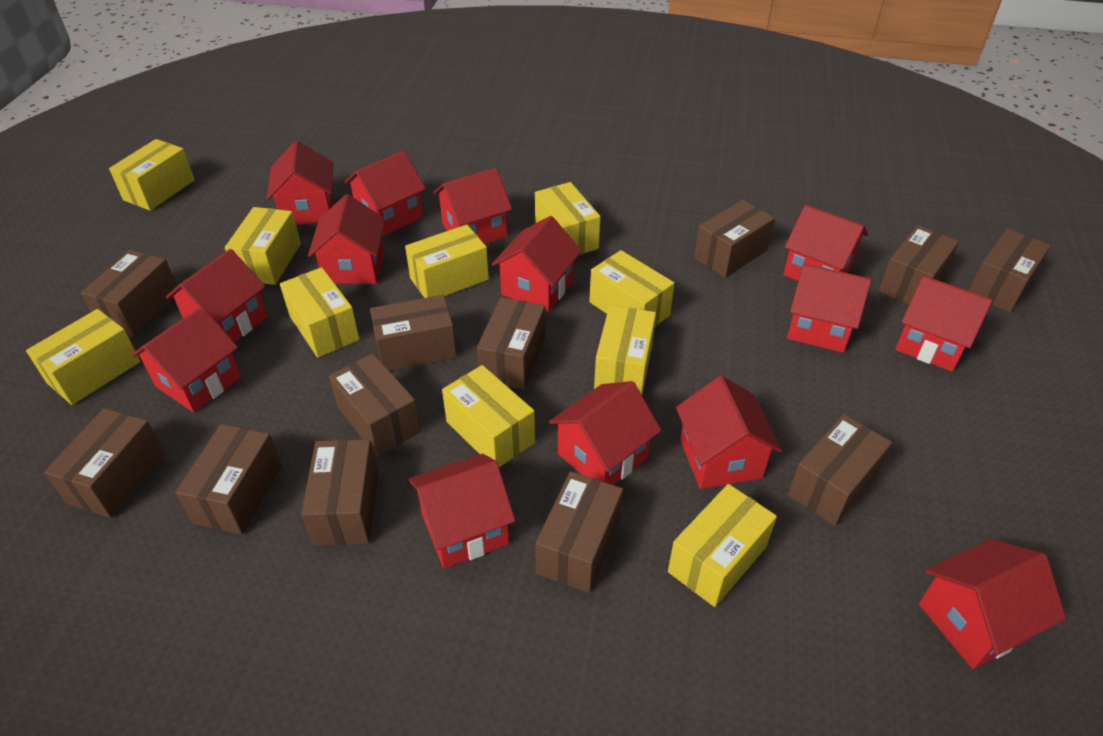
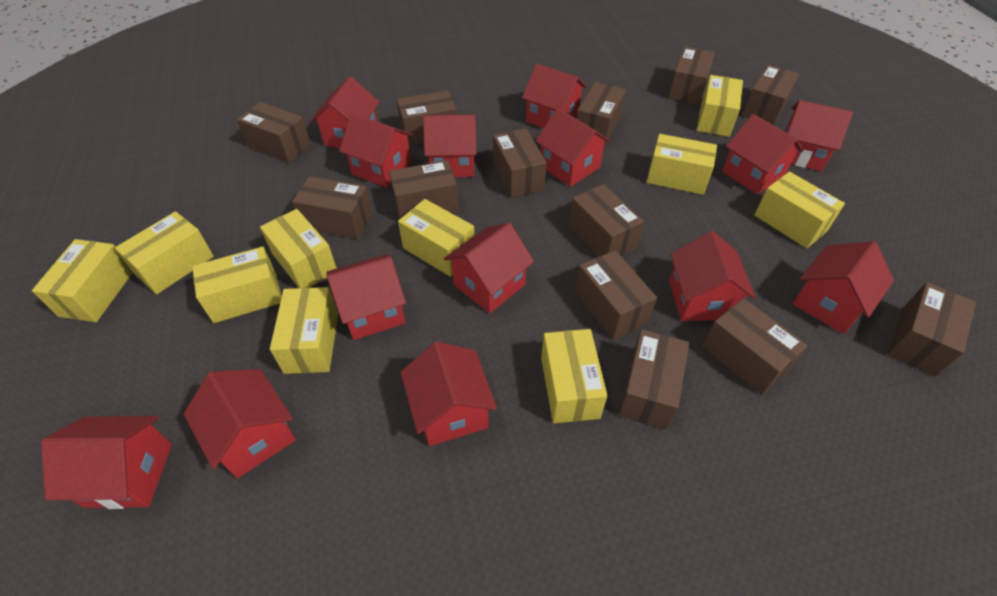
brown box: [44,408,165,518] [81,250,177,336] [175,424,282,535] [301,439,378,546] [329,353,421,456] [370,295,457,371] [477,297,545,389] [535,471,623,593] [694,200,775,278] [788,414,892,526] [878,225,959,304] [969,229,1051,313] = 12 -> [237,102,311,163] [292,176,373,239] [389,160,459,220] [397,90,457,145] [493,128,547,198] [569,184,644,256] [575,250,657,340] [577,82,626,146] [618,329,689,430] [668,47,715,105] [702,298,808,395] [742,64,799,125] [887,282,976,377] = 13

